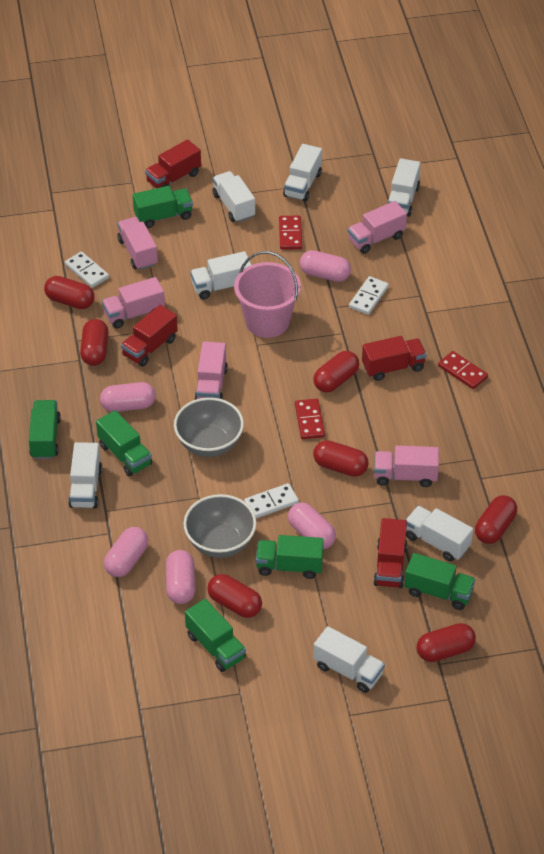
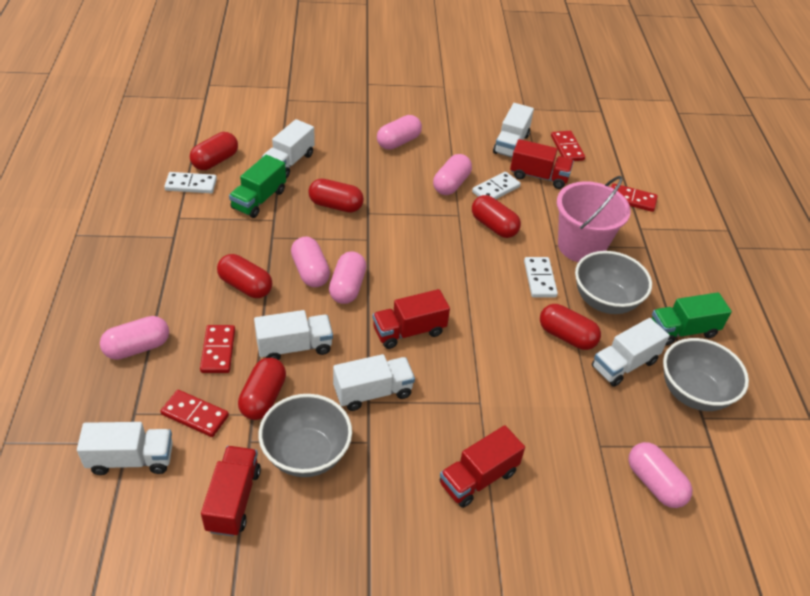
green truck: [29,400,61,459] [96,410,152,476] [133,186,193,228] [185,599,246,672] [256,535,324,579] [404,553,476,610] = 6 -> [229,155,286,218] [651,292,732,346] = 2
grey bowl: [174,397,244,457] [183,494,257,558] = 2 -> [259,394,352,477] [575,251,652,314] [663,338,749,411] = 3
pink capsule: [100,382,156,412] [104,527,148,577] [166,550,195,604] [288,502,336,549] [300,250,351,282] = 5 -> [100,316,169,360] [291,236,330,287] [329,251,367,304] [377,115,422,150] [433,154,472,195] [628,442,692,508] = 6
pink truck: [102,277,165,328] [117,217,158,270] [195,341,228,400] [348,201,407,254] [374,445,439,487] = 5 -> none = 0
red capsule: [44,276,94,309] [80,319,109,366] [207,574,262,618] [313,351,359,393] [313,440,369,477] [417,623,476,662] [475,495,517,544] = 7 -> [190,132,238,170] [217,254,272,298] [238,358,286,420] [308,179,364,213] [472,195,521,238] [540,304,601,350] = 6
red domino: [279,216,302,250] [295,399,325,439] [438,351,488,389] = 3 -> [160,390,229,437] [200,325,235,373] [551,131,585,161] [611,183,658,212] = 4
white truck: [68,442,102,509] [190,251,251,300] [212,171,255,222] [283,144,322,202] [313,626,385,693] [387,158,421,217] [406,506,473,562] = 7 -> [77,422,173,475] [254,310,333,360] [262,119,315,178] [333,354,415,411] [493,103,534,157] [592,318,670,387] = 6

